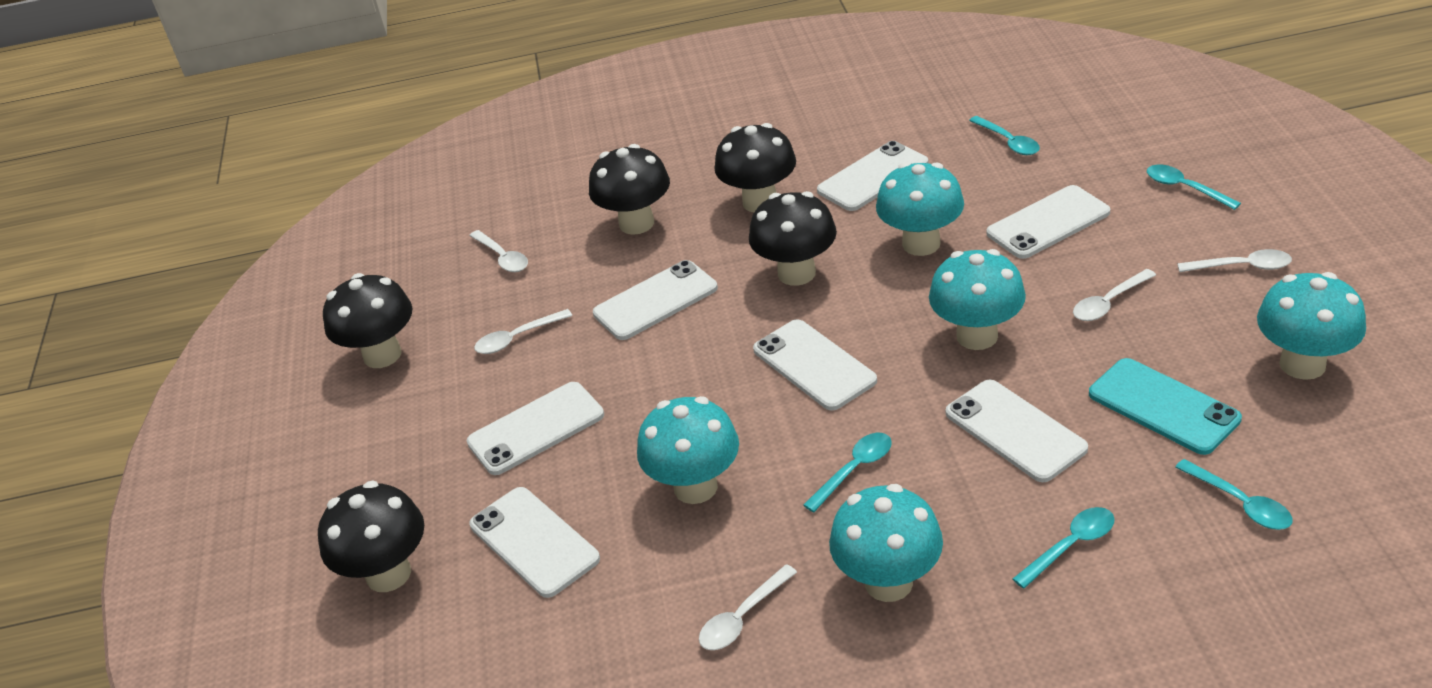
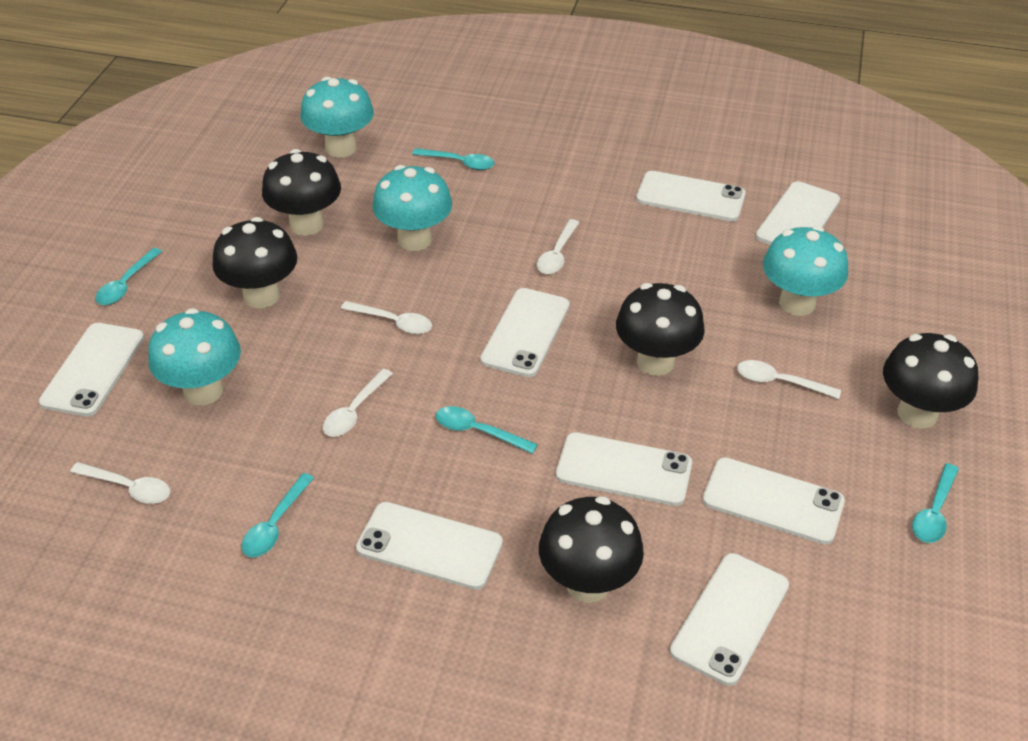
turquoise mushroom: [637,396,739,504] [829,484,943,602] [876,162,964,256] [929,249,1026,350] [1257,272,1366,380] = 5 -> [148,308,241,405] [300,77,374,157] [372,165,452,251] [763,226,848,316] = 4
turquoise phone: [1089,358,1242,455] = 1 -> none = 0
white phone: [467,382,604,475] [470,487,600,598] [593,260,718,340] [753,319,877,411] [817,141,928,211] [946,380,1088,482] [986,185,1110,259] = 7 -> [39,323,144,417] [356,502,503,590] [480,288,570,377] [556,432,692,506] [636,171,746,221] [670,553,789,686] [702,457,845,544] [756,181,840,245] = 8

